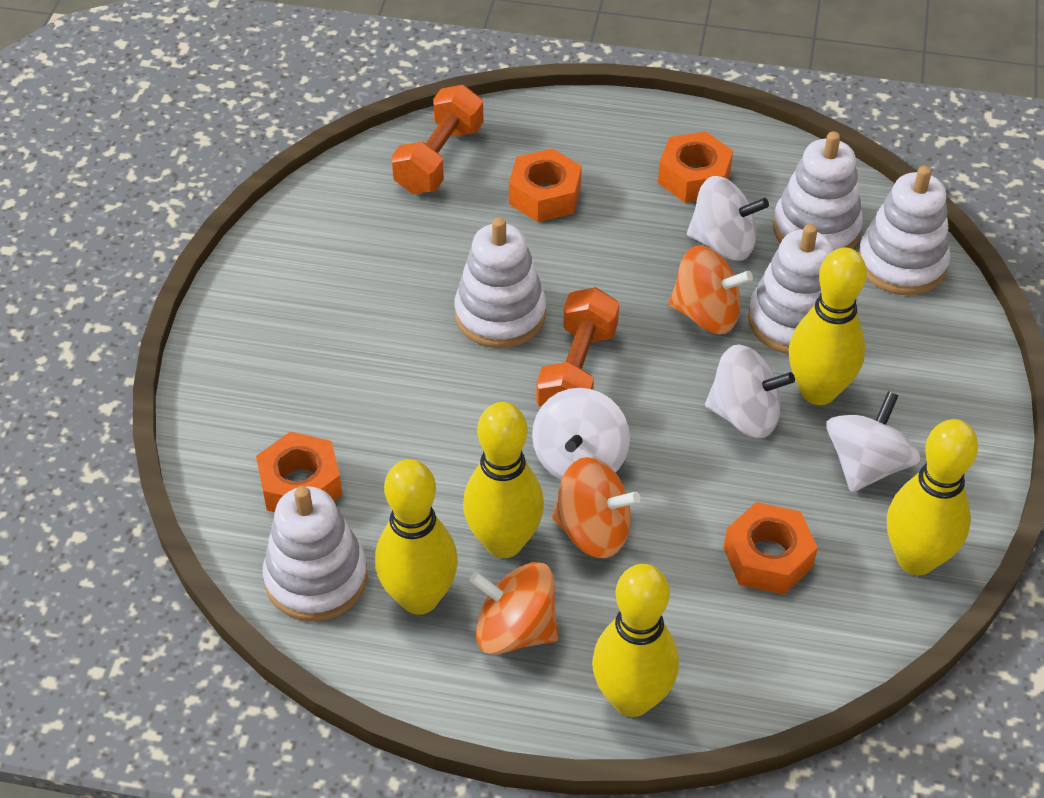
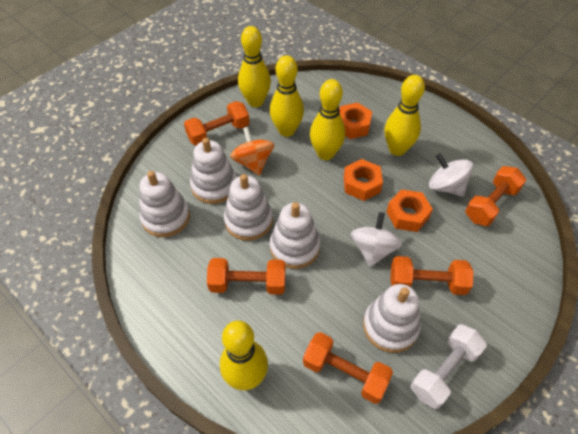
orange dumbbell: [391,85,483,194] [536,287,619,407] = 2 -> [184,101,250,146] [207,258,285,295] [303,332,393,404] [390,256,474,295] [465,166,526,226] = 5
orange nut: [256,432,342,512] [509,148,582,222] [658,131,733,203] [724,502,818,595] = 4 -> [339,102,372,139] [344,159,383,201] [386,189,433,232] = 3
orange spinning top: [469,562,559,655] [552,457,641,558] [669,245,753,334] = 3 -> [230,127,274,175] = 1
white dumbbell: none = 0 -> [411,324,487,409] = 1
white spinning top: [532,388,630,480] [687,176,769,261] [705,344,795,438] [826,391,920,492] = 4 -> [351,212,402,267] [429,153,473,196] = 2

